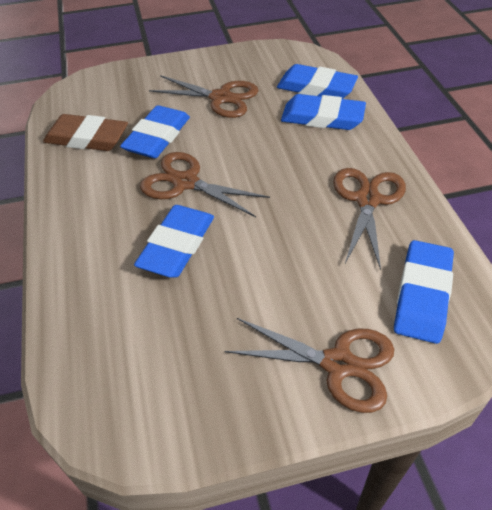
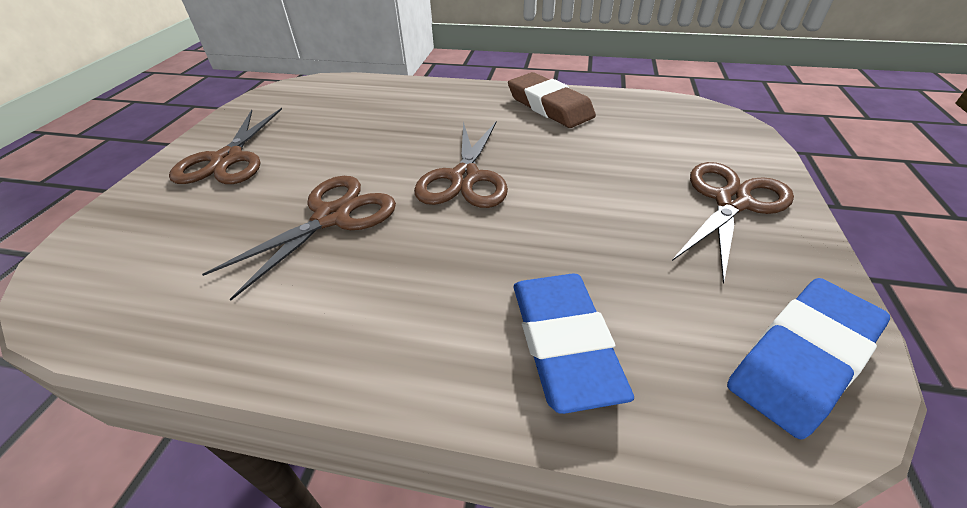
blue eraser: [120,105,190,158] [134,205,214,278] [277,64,358,99] [281,94,366,130] [394,240,454,344] = 5 -> [513,273,634,414] [727,278,890,439] = 2

